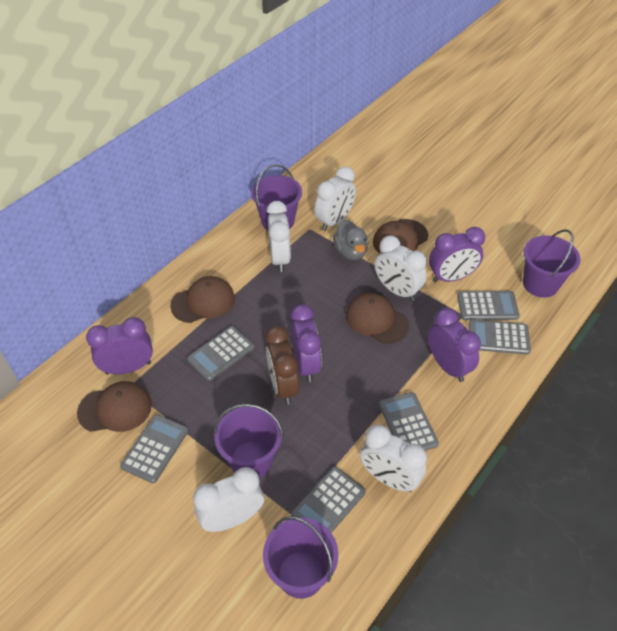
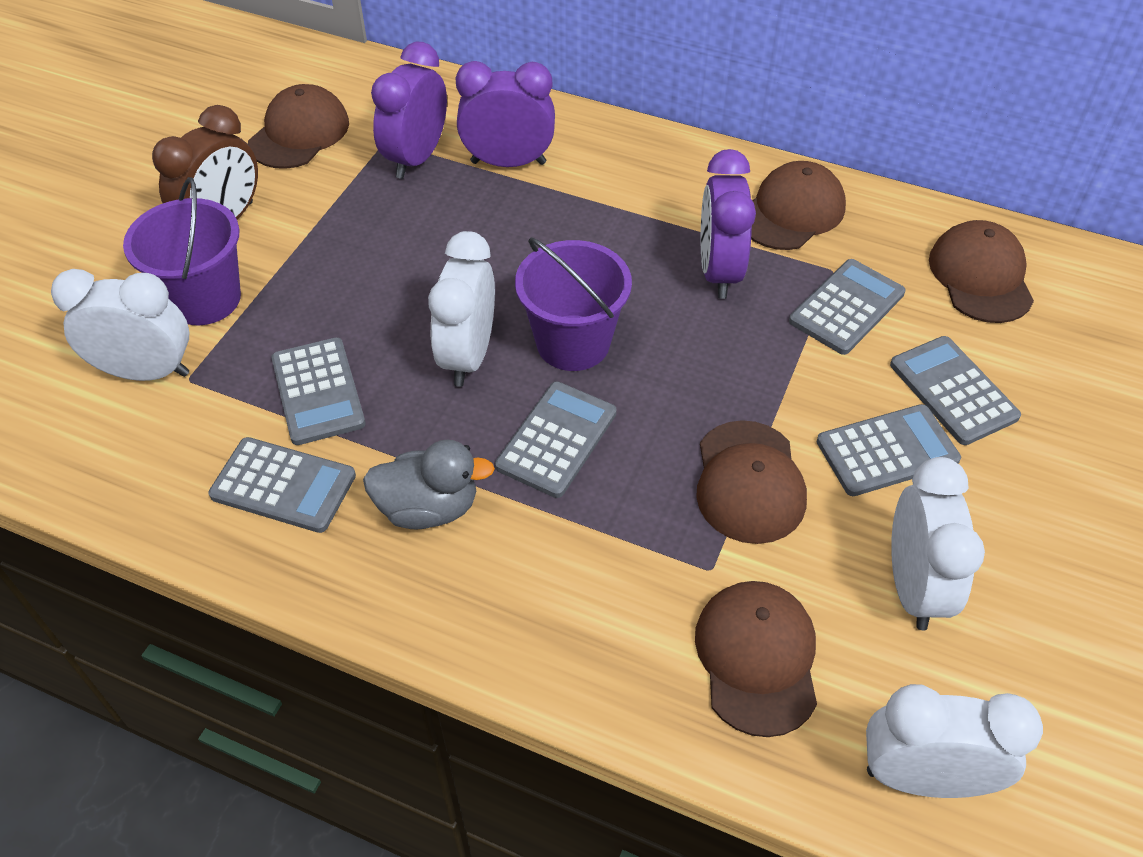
brown cap: [77,381,152,432] [170,276,235,323] [346,293,409,344] [373,219,428,254] = 4 -> [248,84,349,169] [695,581,817,737] [696,420,807,544] [751,161,846,250] [929,220,1034,323] = 5
purple bucket: [214,404,283,478] [251,164,302,230] [263,516,338,599] [523,229,580,298] = 4 -> [123,177,241,325] [515,237,632,371] = 2
purple clock: [86,317,153,374] [291,304,322,382] [428,308,481,382] [429,227,485,282] = 4 -> [371,42,447,179] [456,61,555,167] [701,149,756,299] = 3
white clock: [193,467,264,532] [266,201,291,272] [314,166,356,231] [360,425,427,492] [375,236,427,301] = 5 -> [51,269,189,381] [428,231,495,387] [866,684,1043,798] [891,457,985,630] = 4

